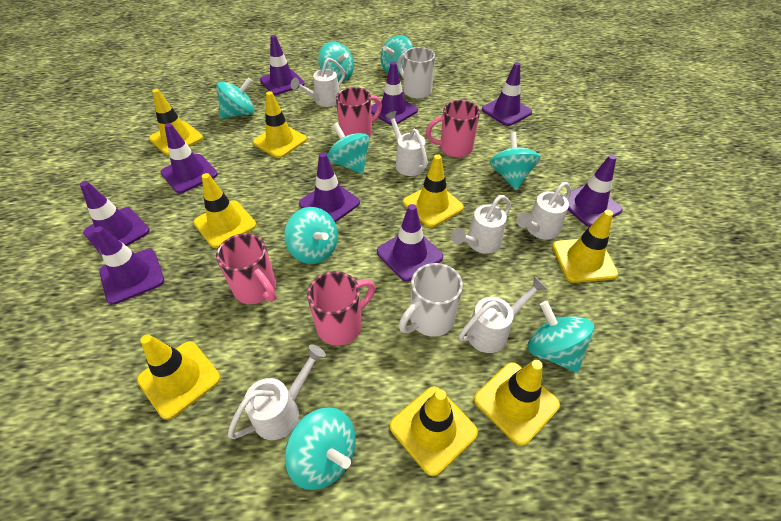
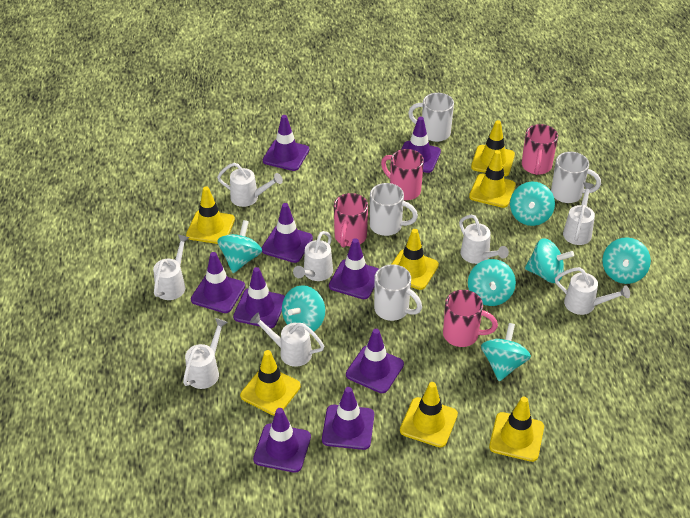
turquoise spinning top: [216,77,254,119] [284,207,338,264] [285,407,356,490] [318,41,354,82] [327,122,370,174] [381,35,413,74] [489,132,540,190] [528,301,594,373] = 8 -> [217,220,262,273] [282,285,325,332] [468,259,516,306] [481,323,531,381] [510,182,555,226] [525,238,574,283] [602,237,651,284] = 7
white mug: [397,47,435,99] [399,263,463,337] = 2 -> [370,183,418,236] [374,264,422,321] [408,93,454,142] [551,152,601,203] = 4
white watering can: [228,344,326,440] [291,58,345,107] [385,111,428,176] [451,195,511,254] [459,276,547,353] [517,182,571,240] = 6 -> [153,234,190,300] [183,318,228,389] [217,163,283,207] [250,312,324,367] [293,231,333,281] [459,215,509,264] [555,267,630,315] [563,182,595,245] = 8
yellow traffic cone: [137,334,221,420] [149,89,203,156] [193,173,257,248] [253,91,307,158] [390,386,478,476] [403,154,464,228] [474,360,560,446] [552,210,618,283] = 8 -> [186,186,235,244] [240,350,301,416] [392,229,439,290] [400,382,458,448] [469,150,516,208] [471,120,515,176] [489,397,544,462] = 7

